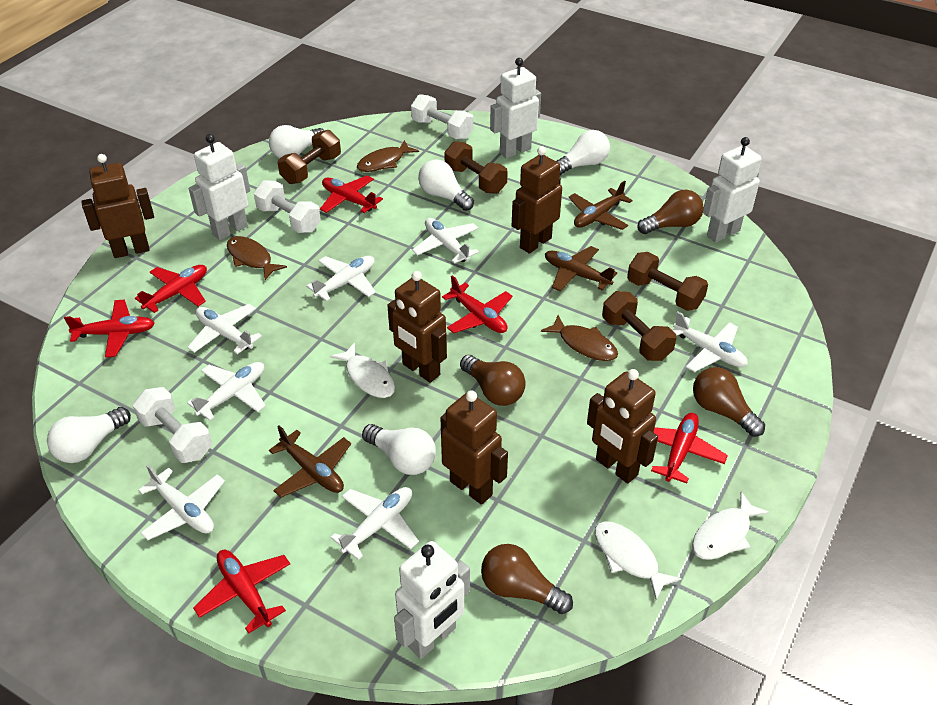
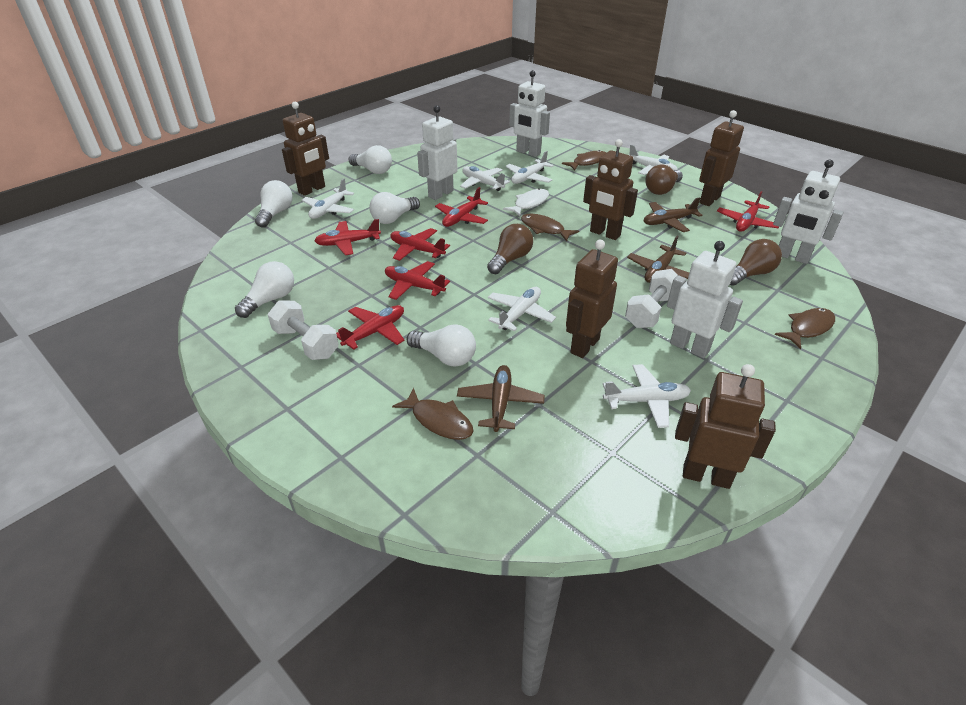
brown dumbbell: [278,130,341,184] [444,141,508,194] [602,291,676,361] [627,252,708,311] = 4 -> none = 0
brown fish: [227,236,287,280] [357,140,419,172] [541,315,618,361] = 3 -> [392,388,473,440] [521,214,579,241] [562,150,606,170] [775,308,835,349] = 4
brown light bulb: [460,355,526,406] [481,544,573,614] [637,190,704,234] [693,367,765,437] = 4 -> [487,224,533,274] [645,164,683,195] [730,239,782,285] = 3
white dumbbell: [133,387,212,463] [254,180,321,233] [411,94,474,140] = 3 -> [268,300,339,360] [625,269,678,328] = 2
white fish: [330,342,395,398] [595,521,682,600] [692,492,770,560] = 3 -> [503,188,549,216] = 1
white plane: [138,464,225,540] [187,304,262,354] [187,362,266,421] [306,256,376,301] [331,487,419,560] [412,218,479,264] [672,311,748,372] = 7 -> [302,178,354,219] [460,166,510,191] [488,287,556,331] [506,151,554,184] [603,364,691,428] [629,144,678,175] = 6

